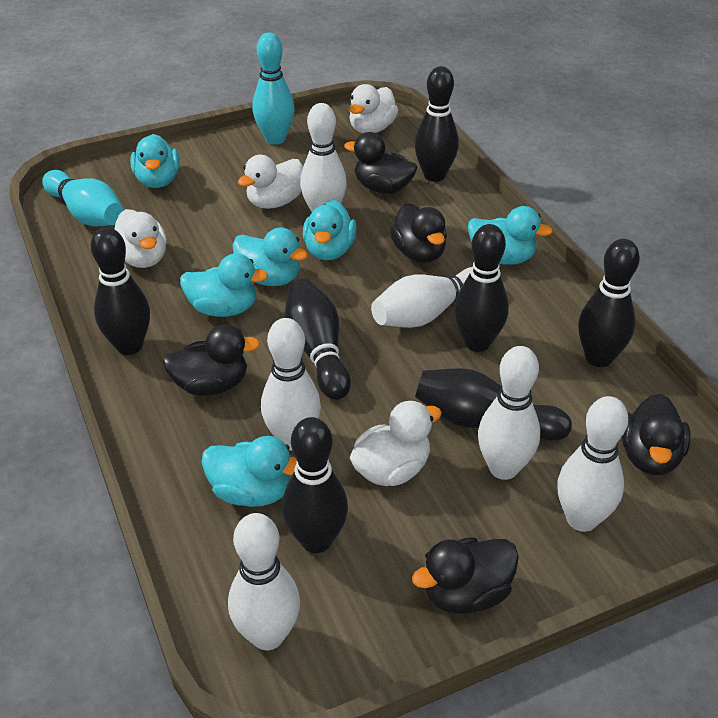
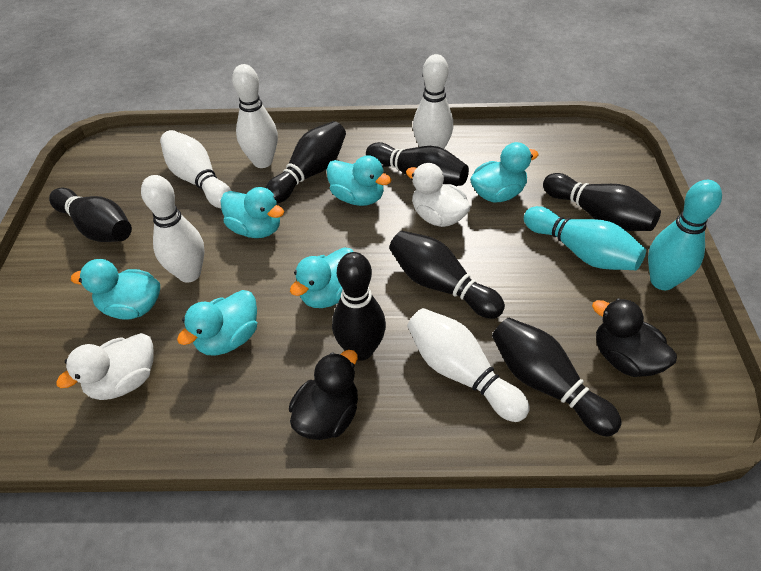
black duck: [162,324,260,396] [344,132,417,194] [390,203,447,263] [412,537,519,614] [622,394,691,475] = 5 -> [289,350,358,440] [592,298,677,377] = 2
white bowling pin: [228,513,300,650] [261,318,321,450] [300,103,347,212] [371,267,472,328] [478,346,540,480] [557,396,628,532] = 6 -> [141,175,205,282] [160,130,231,208] [232,64,278,168] [407,308,530,422] [413,54,453,149] = 5
white duck: [115,209,167,268] [238,155,303,209] [349,84,398,133] [350,401,442,486] = 4 -> [56,333,154,400] [406,163,471,227] = 2

